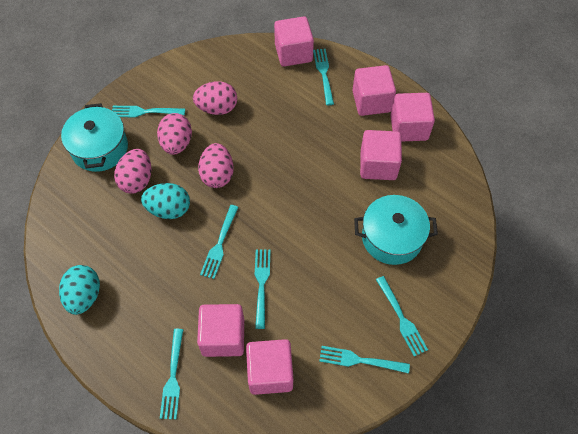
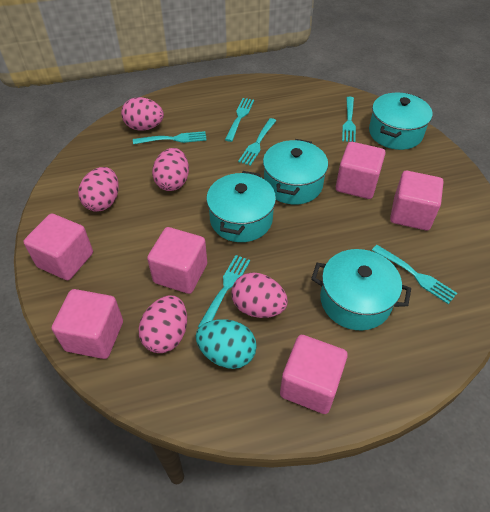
pink egg: [114,149,151,193] [157,113,192,155] [193,81,237,115] [198,143,234,188] = 4 -> [78,167,119,212] [121,97,164,131] [138,295,187,353] [152,148,189,191] [231,272,288,318] = 5
turquoise egg: [59,265,100,315] [141,183,190,219] = 2 -> [196,319,257,369] = 1
turquoise fork: [112,106,185,117] [160,329,184,419] [200,205,239,279] [255,249,271,329] [313,49,334,105] [319,346,410,374] [376,276,428,357] = 7 -> [133,131,207,144] [198,255,250,327] [225,98,254,142] [238,118,276,166] [342,97,356,142] [372,245,457,304] = 6
turquoise pot: [61,103,128,172] [354,195,438,265] = 2 -> [206,171,276,242] [263,139,328,205] [311,249,411,330] [369,93,432,150] = 4

